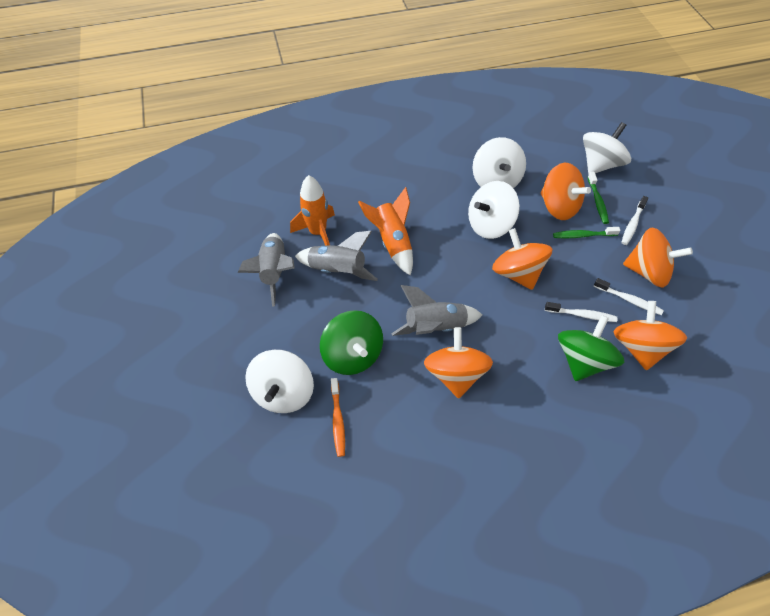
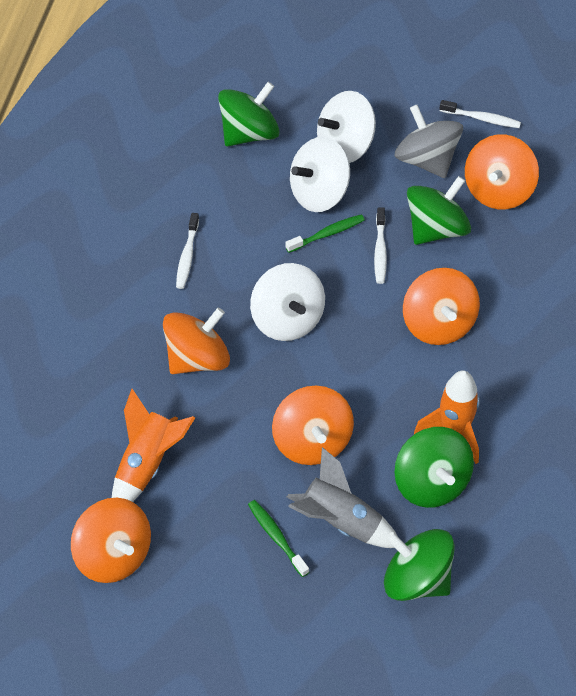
green spinning top: [320,310,383,375] [558,315,624,381] = 2 -> [218,82,280,146] [384,529,455,601] [395,427,474,508] [407,176,471,245] = 4
grey rocket: [238,233,295,306] [295,231,378,281] [391,285,482,336] = 3 -> [287,447,397,548] = 1
grey spinning top: none = 0 -> [395,105,463,178] = 1
orange toothbrush: [331,378,345,457] = 1 -> none = 0
white spinning top: [245,350,314,413] [468,181,520,239] [473,137,526,188] [583,122,631,174] = 4 -> [250,263,325,341] [290,137,350,212] [317,91,376,163] = 3

